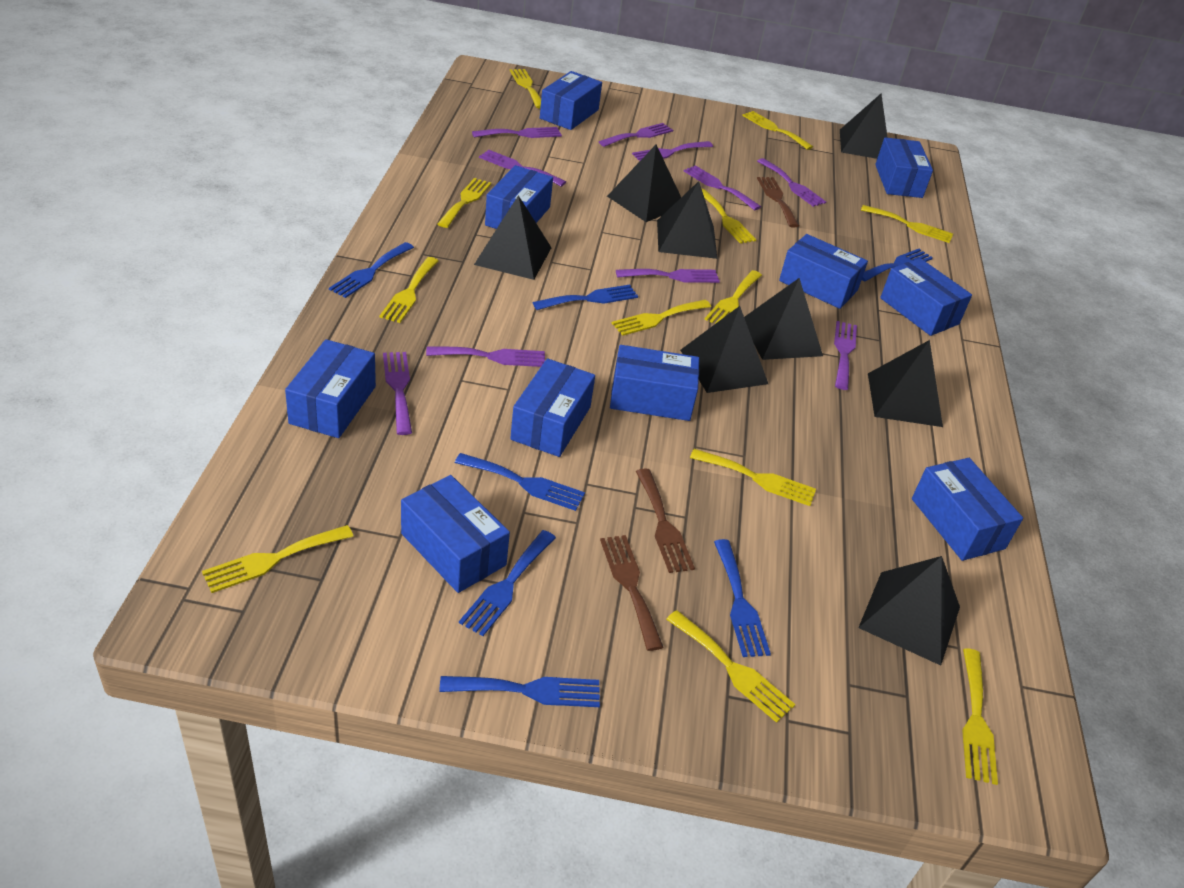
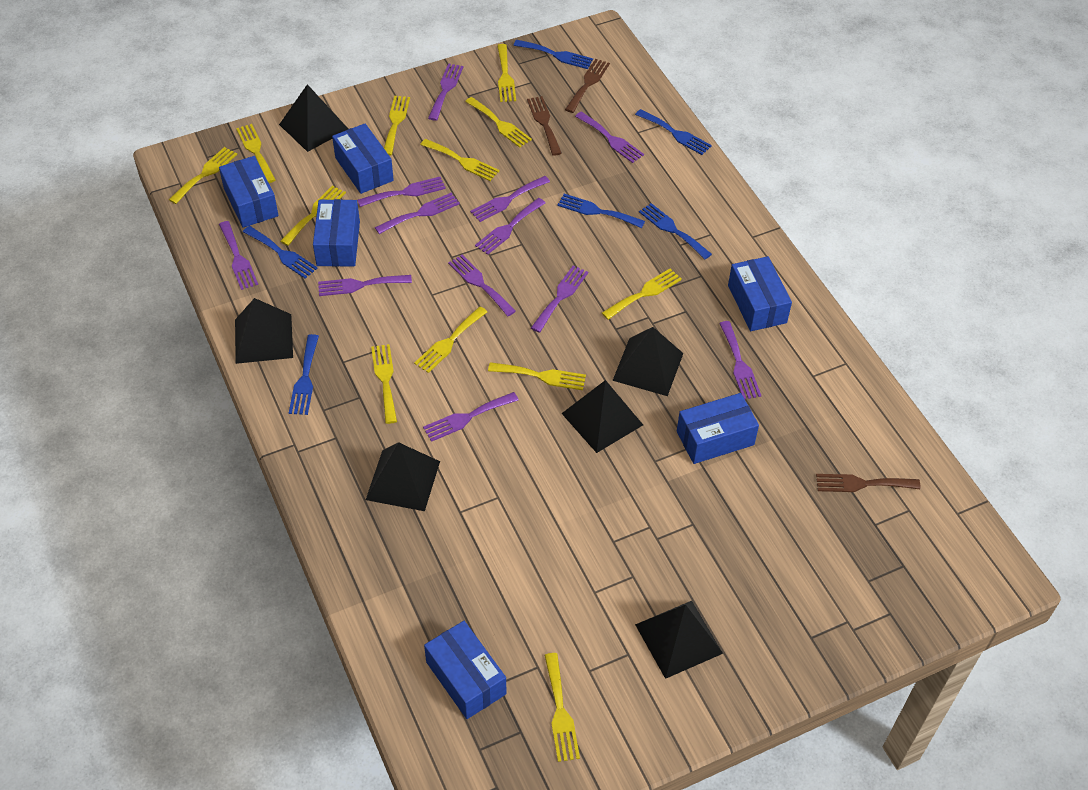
black pyramid: [474,195,552,280] [607,144,681,222] [657,181,717,259] [680,306,768,393] [744,278,823,360] [840,94,888,159] [858,556,960,666] [868,340,943,427] = 8 -> [235,298,293,364] [279,84,348,152] [366,442,440,511] [561,380,643,453] [612,327,683,396] [635,601,723,679] = 6
blue box: [285,339,376,438] [401,475,510,593] [485,165,553,229] [510,359,595,457] [540,71,602,130] [610,345,699,421] [779,234,868,309] [875,137,933,198] [880,258,972,336] [912,458,1023,561] = 10 -> [219,156,279,228] [313,199,360,267] [332,123,394,194] [424,621,506,719] [677,393,759,464] [728,256,792,331] = 6
blue fork: [329,242,414,298] [439,676,600,707] [455,453,585,511] [459,530,556,636] [533,285,638,310] [714,539,771,657] [862,249,933,281] = 7 -> [243,226,318,279] [289,334,319,415] [513,40,593,69] [557,194,645,228] [635,109,712,155] [639,203,712,259] = 6
purple fork: [383,352,412,435] [426,346,545,367] [472,127,562,138] [479,150,566,187] [599,123,673,147] [616,269,720,283] [632,141,713,161] [684,165,761,210] [757,158,826,207] [834,321,857,390] = 10 -> [219,221,258,290] [318,275,412,296] [357,177,446,207] [375,192,460,234] [423,392,518,442] [428,63,463,121] [448,255,516,316] [470,176,550,222] [475,198,545,255] [531,265,588,333] [575,112,644,163] [719,321,761,399] = 12

